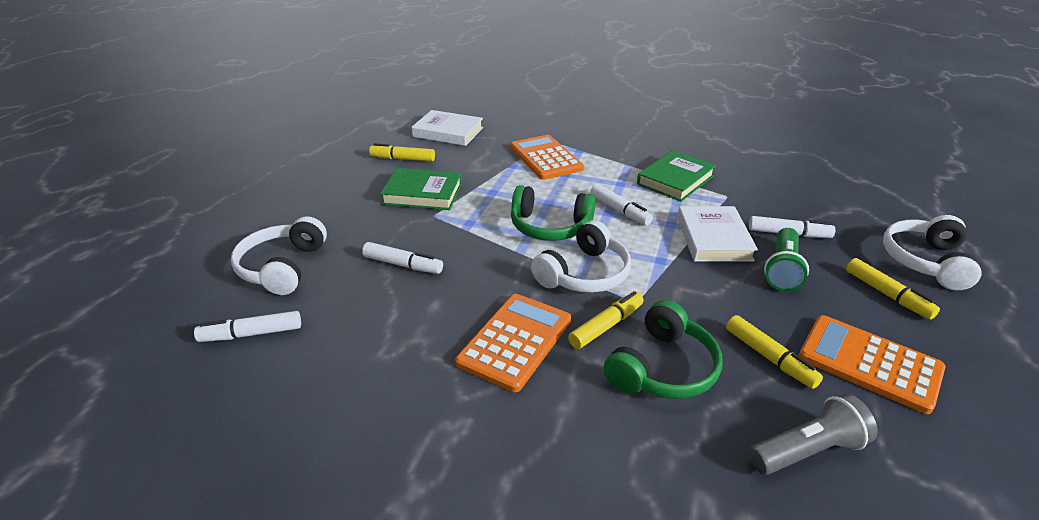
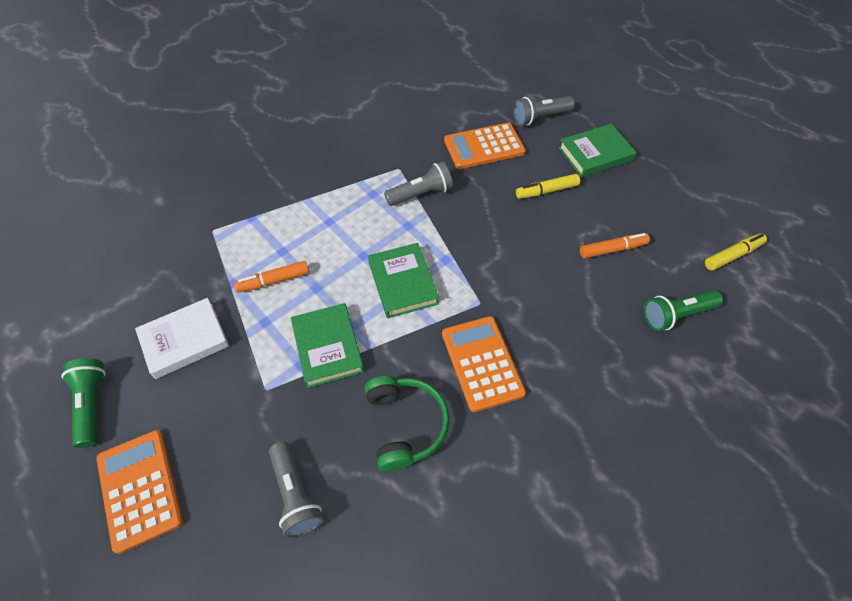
green book: [380,168,462,210] [637,150,716,202] = 2 -> [291,303,364,388] [368,243,439,318] [559,124,636,178] = 3
green flashlight: [764,228,809,291] = 1 -> [61,358,106,448] [644,290,723,331] = 2
green headphones: [511,185,596,241] [604,300,723,399] = 2 -> [365,376,450,472] = 1
grey flashlight: [749,394,878,475] = 1 -> [269,441,323,538] [384,162,453,206] [513,96,575,126] = 3
orange marker: none = 0 -> [234,261,309,293] [580,233,650,259] = 2
white book: [412,110,483,146] [677,206,758,262] = 2 -> [135,298,229,379] = 1
white headphones: [231,216,327,295] [531,220,631,293] [883,215,982,290] = 3 -> none = 0
white marker: [194,311,301,342] [362,242,443,274] [590,184,653,226] [749,216,835,238] = 4 -> none = 0
yellow marker: [369,143,435,162] [568,291,644,349] [726,315,823,389] [846,258,940,320] = 4 -> [516,174,580,199] [705,233,767,270] = 2

